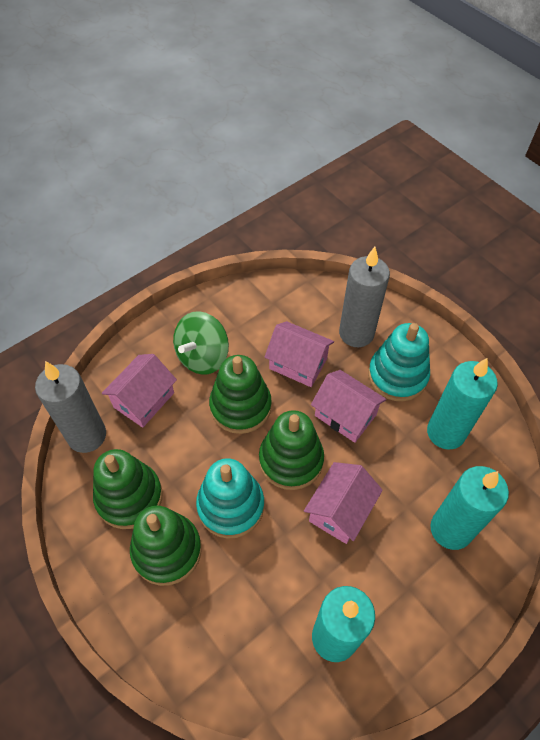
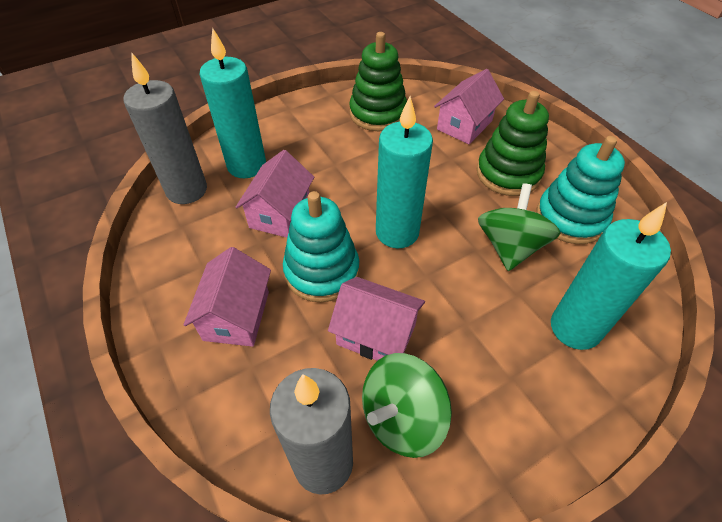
green spinning top: [173,311,229,375] = 1 -> [362,353,452,458] [478,183,560,271] = 2
green stacking toy: [93,449,163,529] [130,505,202,586] [209,355,272,434] [259,410,324,490] = 4 -> [349,32,407,131] [477,91,549,196] = 2

